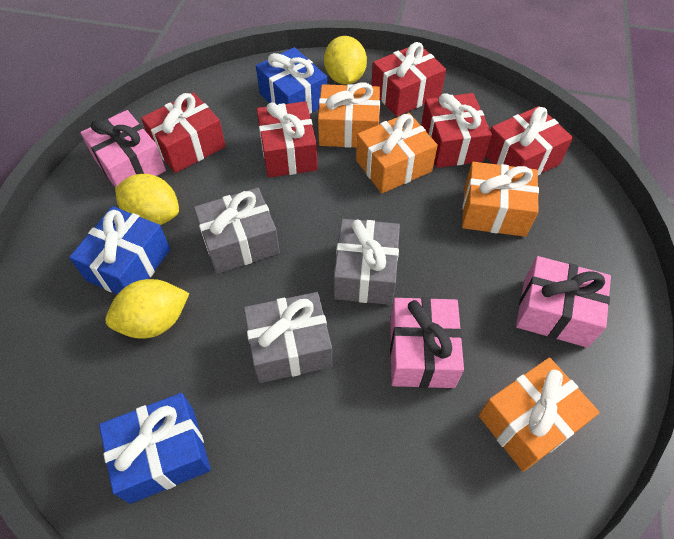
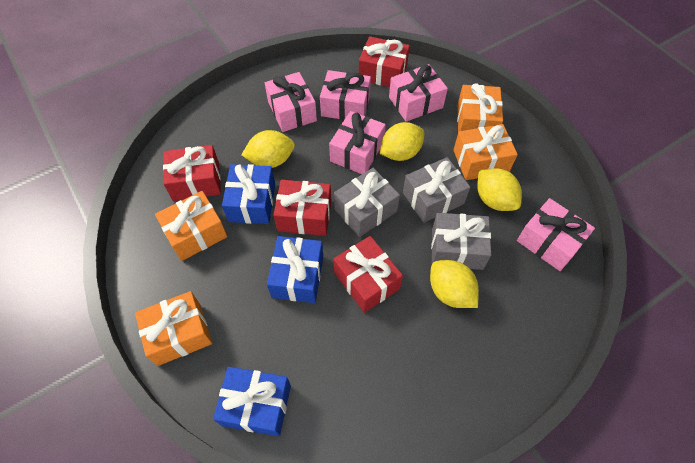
pink gift: [80,110,166,187] [390,297,464,388] [516,256,611,348] = 3 -> [265,72,317,132] [320,70,371,120] [329,111,386,174] [389,64,448,122] [517,198,595,271] = 5
red gift: [141,92,226,173] [257,101,318,177] [371,42,446,117] [421,93,492,168] [486,106,573,175] = 5 -> [163,145,221,201] [273,180,331,236] [333,236,403,313] [359,36,410,87] = 4
yellow lemon: [105,279,189,339] [115,174,179,225] [324,36,367,85] = 3 -> [242,130,295,168] [380,122,424,161] [430,260,479,308] [477,168,522,211] = 4

